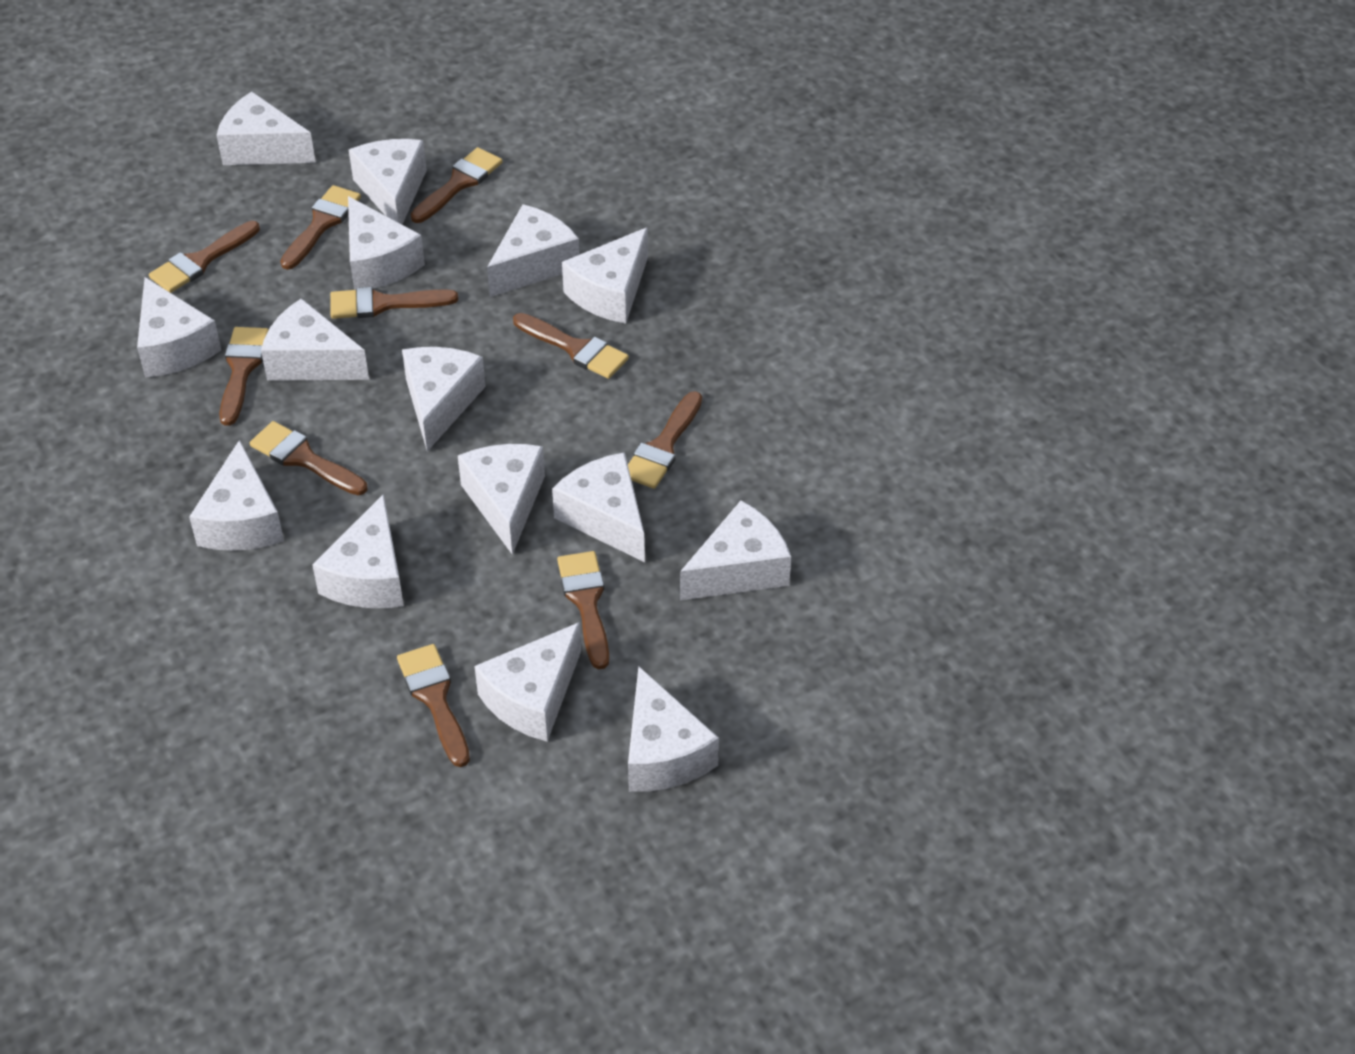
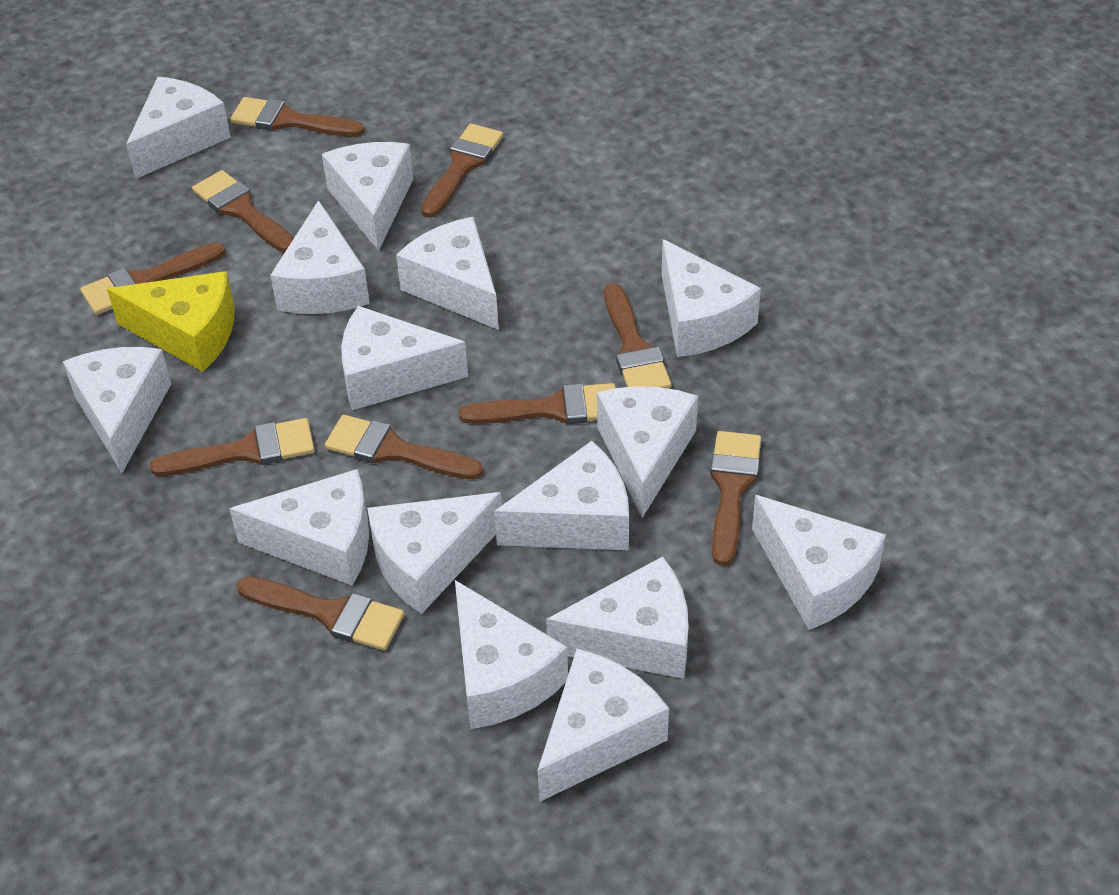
yellow cheese: none = 0 -> [107,271,235,372] = 1

